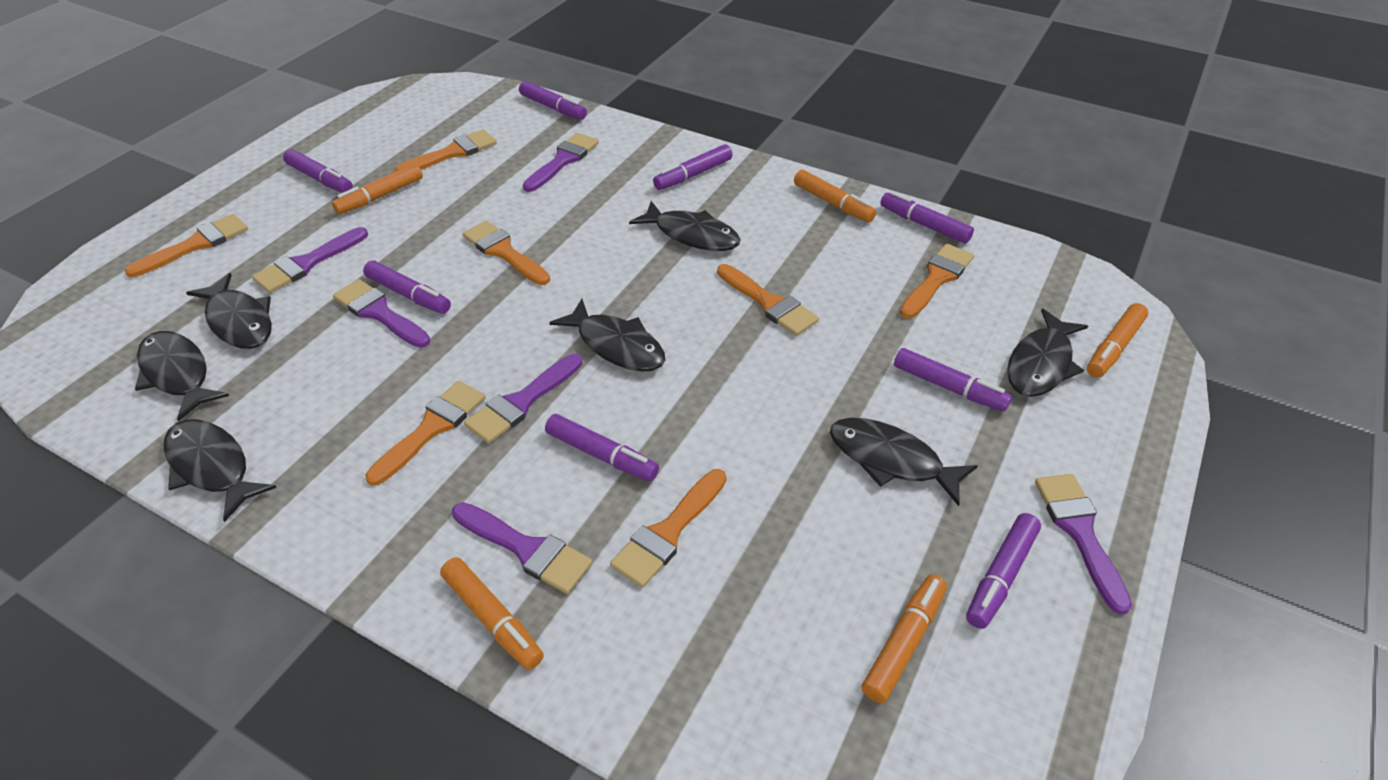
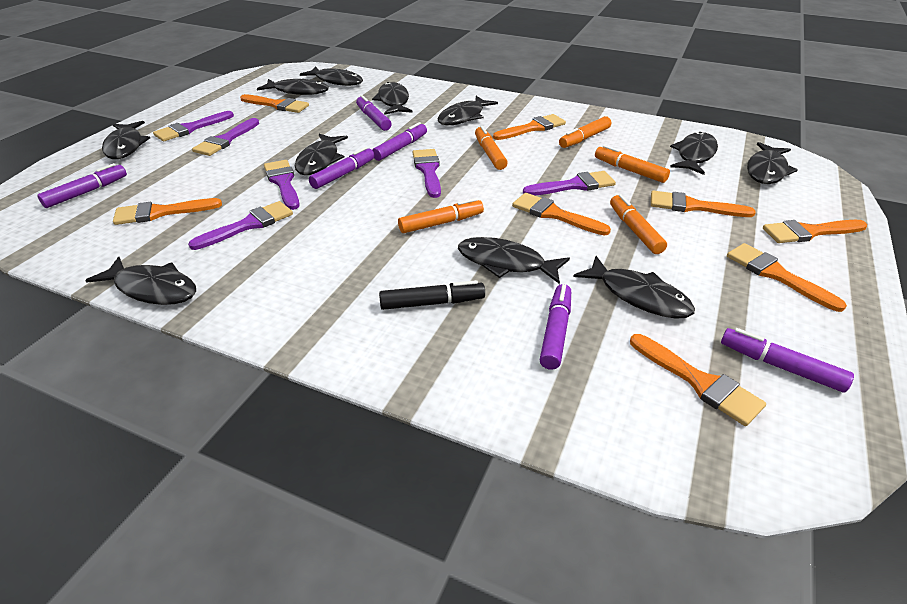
black fish: [135,331,229,422] [164,419,277,522] [186,273,272,349] [549,299,665,372] [629,201,741,251] [830,418,978,506] [1007,309,1088,397] = 7 -> [85,256,196,305] [102,121,150,159] [257,79,329,95] [295,134,348,175] [300,66,363,86] [372,82,413,115] [437,96,498,125] [458,237,570,284] [574,256,695,319] [670,132,718,175] [747,142,798,184] = 11
black marker: none = 0 -> [379,280,485,310] = 1
orange brush: [125,214,248,277] [365,381,486,486] [395,129,497,171] [462,221,550,285] [610,469,726,588] [717,264,819,336] [900,244,974,318] = 7 -> [113,198,222,225] [240,94,309,113] [493,114,566,140] [512,193,611,235] [630,334,766,426] [651,191,756,217] [727,243,847,312] [763,220,867,243] = 8
purple marker: [283,149,353,193] [363,260,451,314] [519,81,587,120] [545,414,659,481] [653,144,732,190] [880,191,974,243] [894,348,1012,412] [966,513,1041,629] = 8 -> [37,163,127,208] [309,147,374,189] [356,95,392,131] [372,122,427,161] [540,284,571,370] [721,328,854,393] = 6

